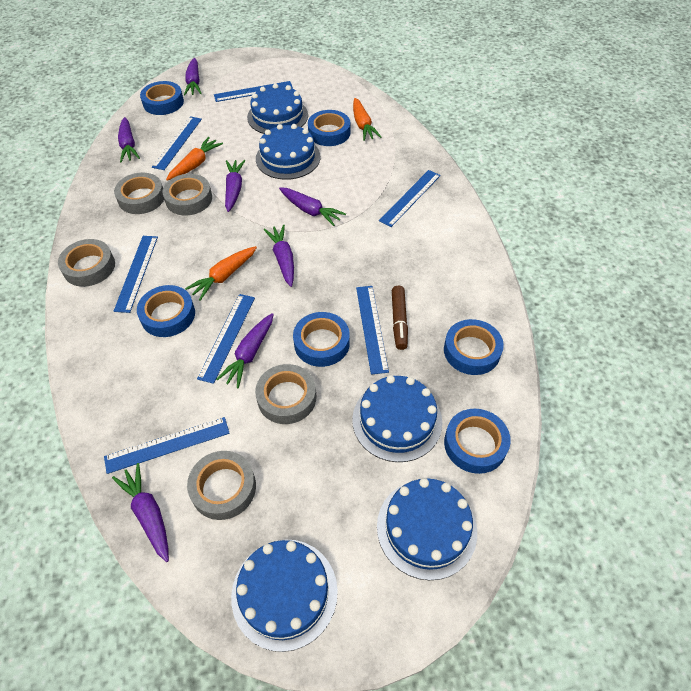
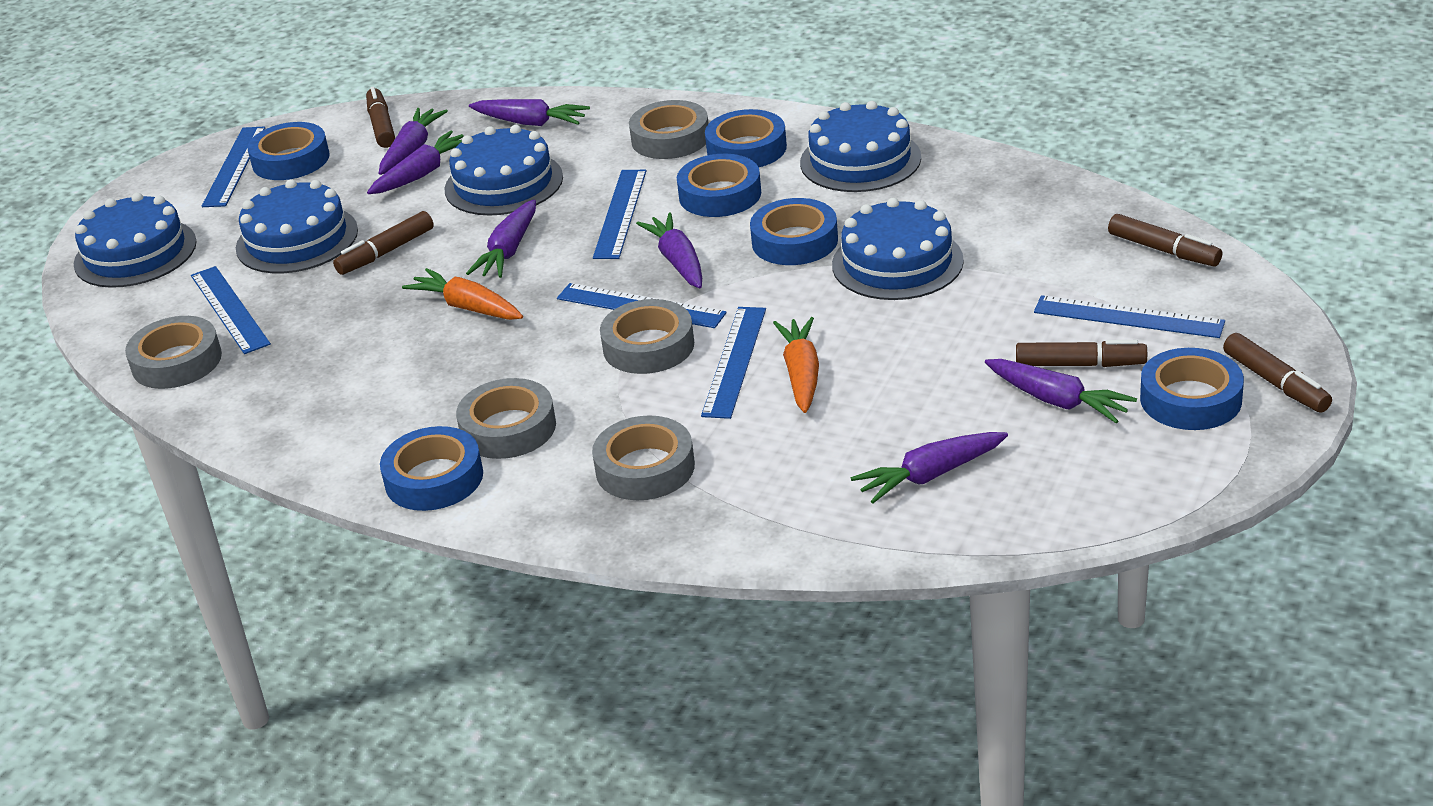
blue ruler: [104,417,229,474] [114,236,158,313] [152,116,202,170] [197,294,255,384] [214,81,293,102] [356,286,389,375] [379,170,441,227] = 7 -> [191,266,271,354] [202,126,265,207] [557,283,727,328] [593,170,647,259] [701,307,766,419] [1034,295,1225,338] = 6
brown marker: [392,285,408,350] = 1 -> [333,211,434,275] [366,87,395,148] [1016,340,1147,367] [1108,214,1222,267] [1223,333,1332,413] = 5
orange carrot: [166,137,223,181] [185,246,257,301] [353,98,381,141] = 3 -> [402,268,523,320] [773,317,819,413] = 2

